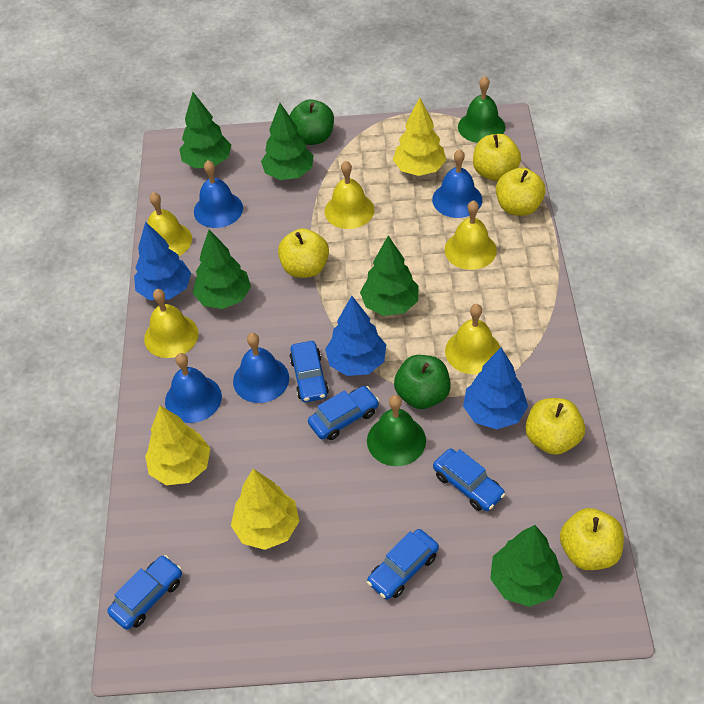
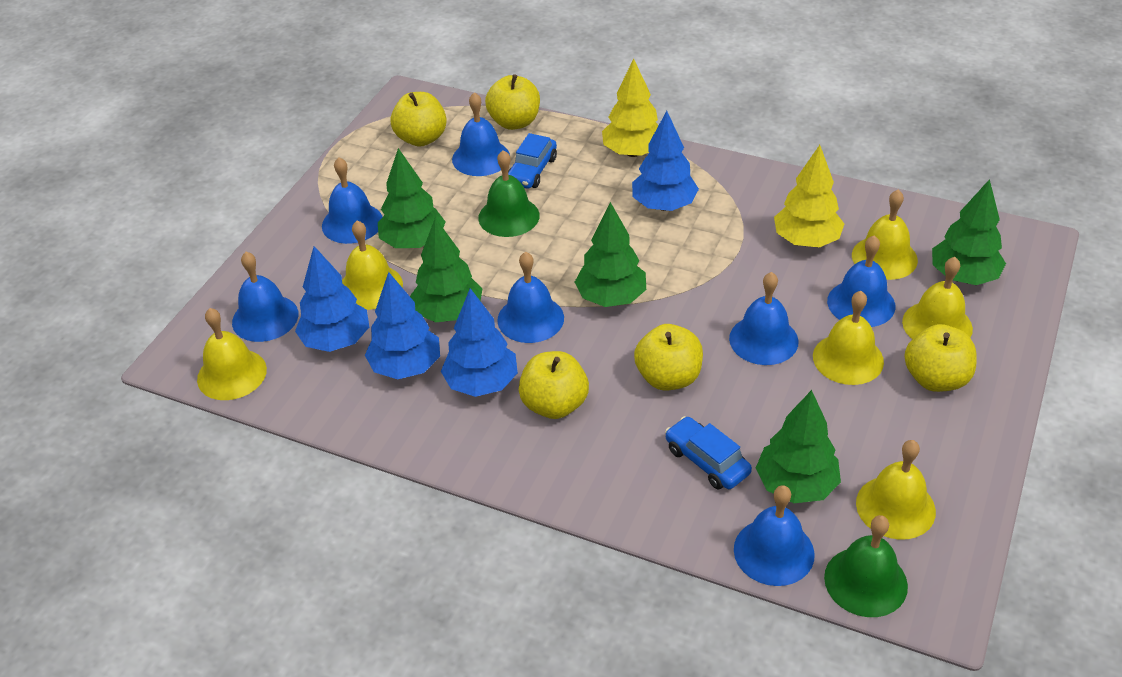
blue bell: [165,353,222,423] [194,160,243,228] [233,333,289,403] [432,149,482,218] = 4 -> [232,252,298,342] [322,157,383,244] [452,92,510,176] [497,252,564,343] [729,272,799,365] [734,485,814,586] [827,235,895,327] = 7
blue car: [107,555,182,630] [289,341,329,402] [308,386,379,440] [367,529,439,600] [433,449,506,511] = 5 -> [508,133,557,189] [665,416,752,490] = 2
blue tree: [134,221,191,300] [325,296,386,376] [463,348,528,429] = 3 -> [295,246,369,352] [365,272,440,379] [441,288,518,397] [632,111,699,211] = 4
green apple: [290,99,334,145] [394,355,451,409] = 2 -> none = 0
yellow bell: [144,289,198,358] [147,192,192,256] [325,161,374,229] [444,200,497,270] [445,304,501,375] = 5 -> [197,308,267,400] [342,220,403,310] [813,291,884,385] [852,190,918,280] [856,440,936,540] [902,257,973,339] = 6
yellow tree: [145,405,211,485] [231,469,299,550] [393,97,446,176] = 3 -> [602,59,659,157] [774,145,844,248] = 2

